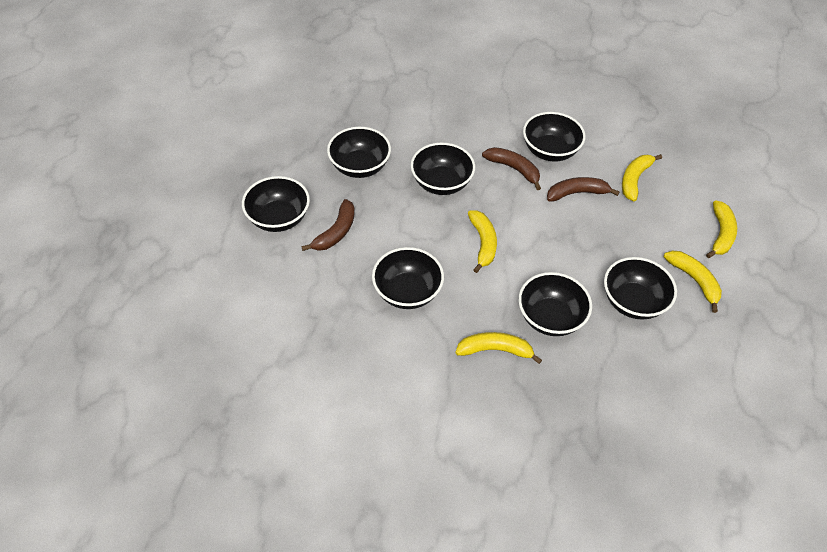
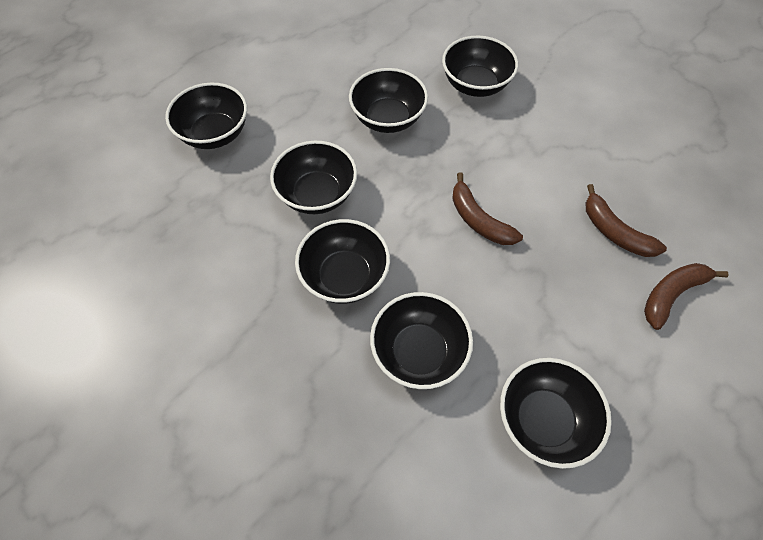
yellow banana: [455,332,542,364] [468,211,497,273] [622,154,662,201] [664,251,722,313] [706,200,737,258] = 5 -> none = 0

